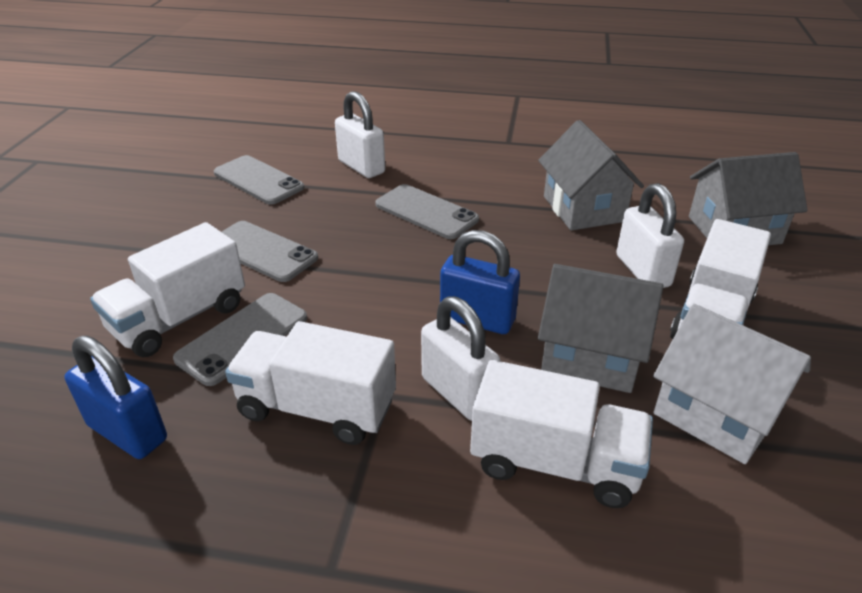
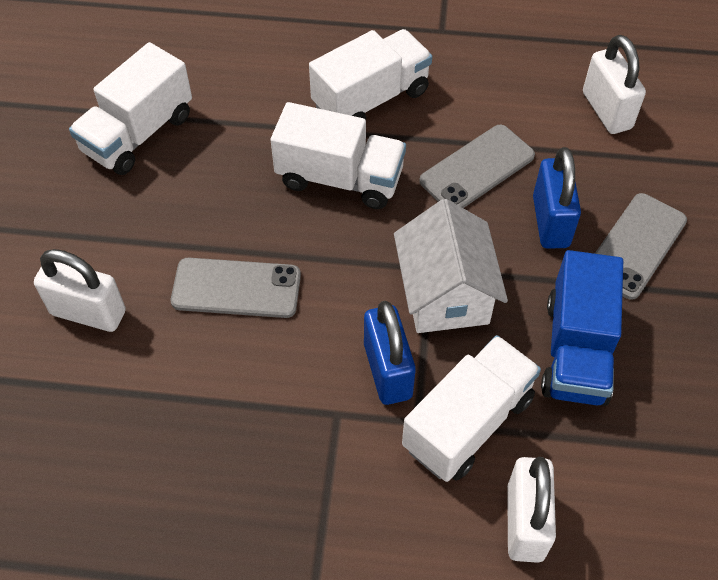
blue truck: none = 0 -> [541,250,623,406] = 1
grey house: [538,120,644,231] [538,264,663,393] [689,152,807,245] = 3 -> none = 0
grey phone: [173,293,307,386] [214,155,304,205] [222,221,318,282] [375,184,479,239] = 4 -> [171,258,301,318] [419,125,535,208] [595,193,687,300] = 3

